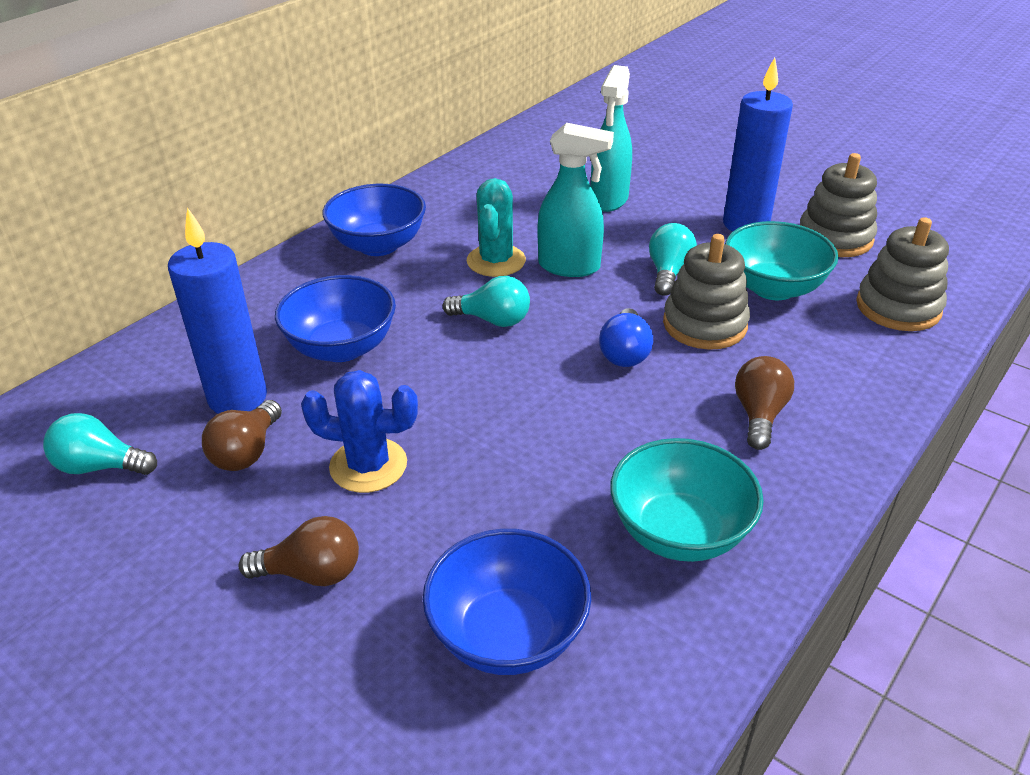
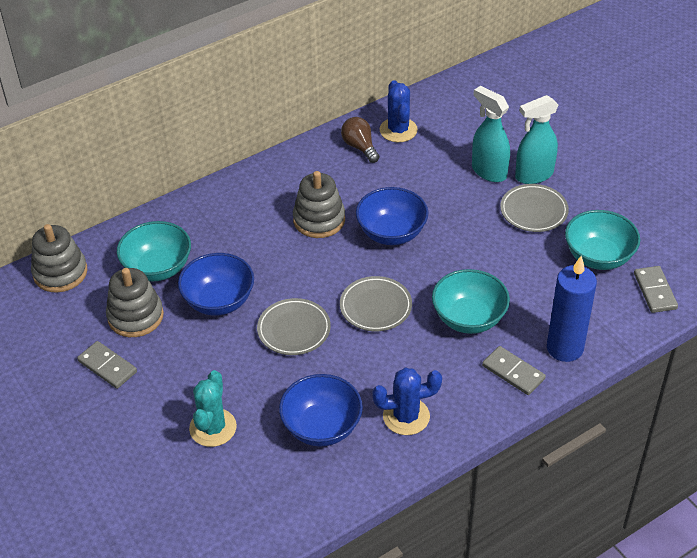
blue cactus: [301,370,418,493] = 1 -> [372,368,442,435] [380,80,418,142] = 2
blue candle: [168,207,267,414] [723,57,793,232] = 2 -> [547,256,597,362] = 1
blue light bulb: [599,308,653,367] = 1 -> none = 0
brown light bulb: [202,400,282,471] [239,516,359,586] [735,356,794,450] = 3 -> [341,117,380,163] = 1
grey domino: none = 0 -> [77,341,137,389] [482,346,546,395] [634,266,678,313] = 3
grey plate: none = 0 -> [257,298,331,355] [340,276,412,331] [500,184,569,232] = 3
turquoise bowl: [610,438,764,562] [725,221,838,300] = 2 -> [117,221,191,281] [432,269,510,334] [565,210,640,270] = 3
turquoise light bulb: [43,413,157,475] [443,276,530,327] [649,223,697,296] = 3 -> none = 0

